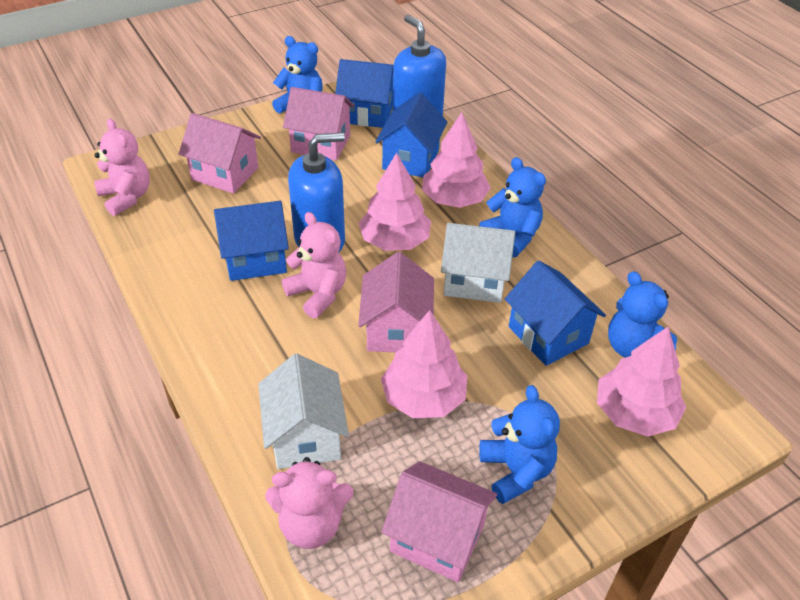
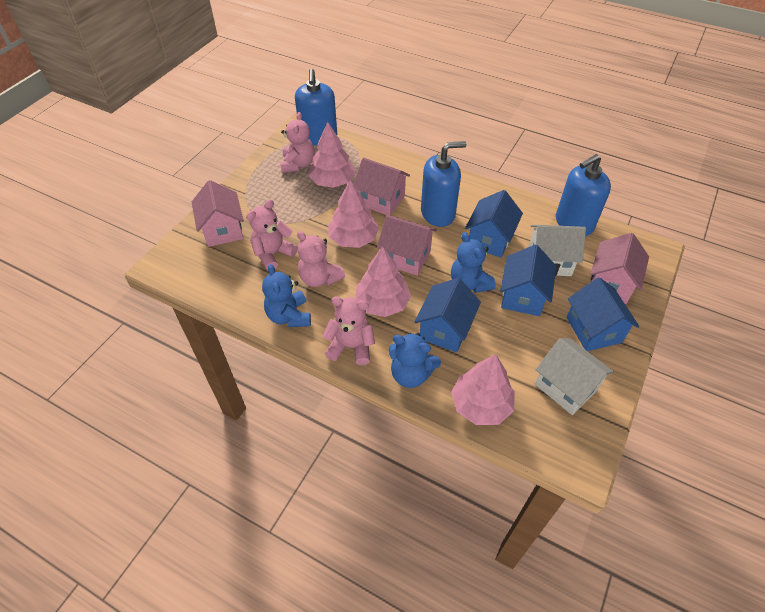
blue soap dispenser: [288,132,345,253] [393,15,446,116] = 2 -> [295,69,337,146] [421,141,466,227] [556,154,611,236] = 3
blue teddy bear: [272,36,323,113] [479,157,546,258] [479,385,560,504] [608,271,677,358] = 4 -> [262,264,311,327] [389,333,441,388] [451,232,496,293] = 3
pink teddy bear: [94,118,150,216] [265,457,353,549] [282,212,346,318] = 3 -> [246,199,298,270] [280,112,314,173] [297,231,345,287] [322,297,375,365] = 4

